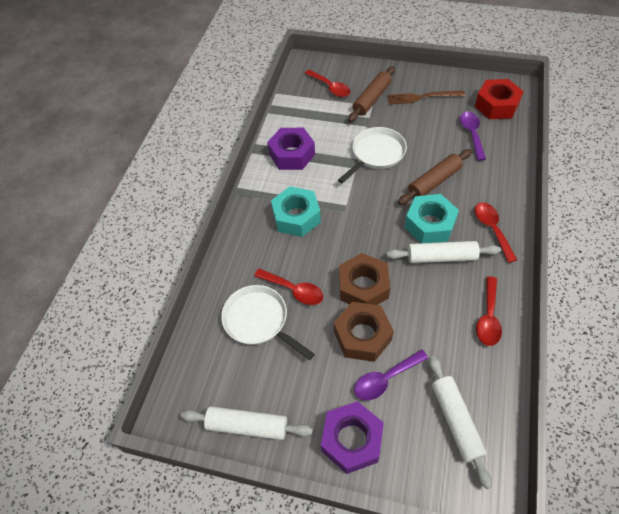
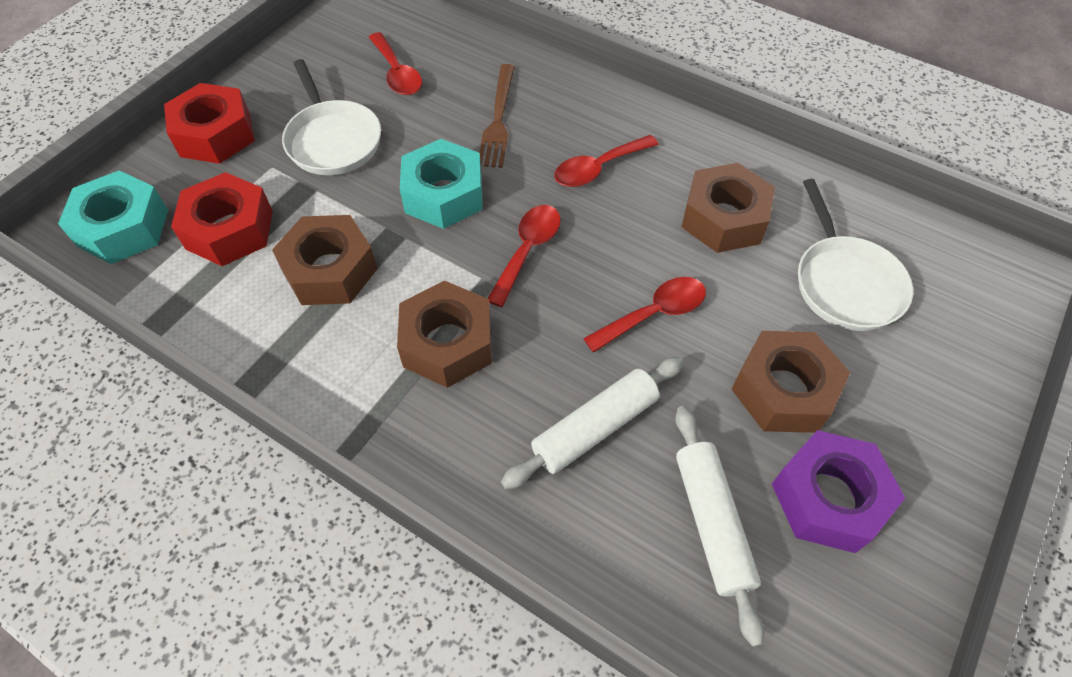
brown nut: [334,302,394,362] [339,253,390,305] = 2 -> [272,215,378,305] [397,280,492,388] [681,163,775,253] [731,331,850,433] = 4
brown rolling pin: [348,66,395,122] [398,149,472,205] = 2 -> none = 0
purple nut: [267,128,315,170] [321,401,384,474] = 2 -> [772,430,905,553] = 1
purple spoon: [354,349,429,400] [460,111,486,161] = 2 -> none = 0
red nut: [475,79,524,119] = 1 -> [164,83,255,164] [171,172,273,266] = 2
white rolling pin: [181,406,313,440] [386,241,501,263] [429,356,492,489] = 3 -> [501,357,684,489] [675,406,764,647] = 2

